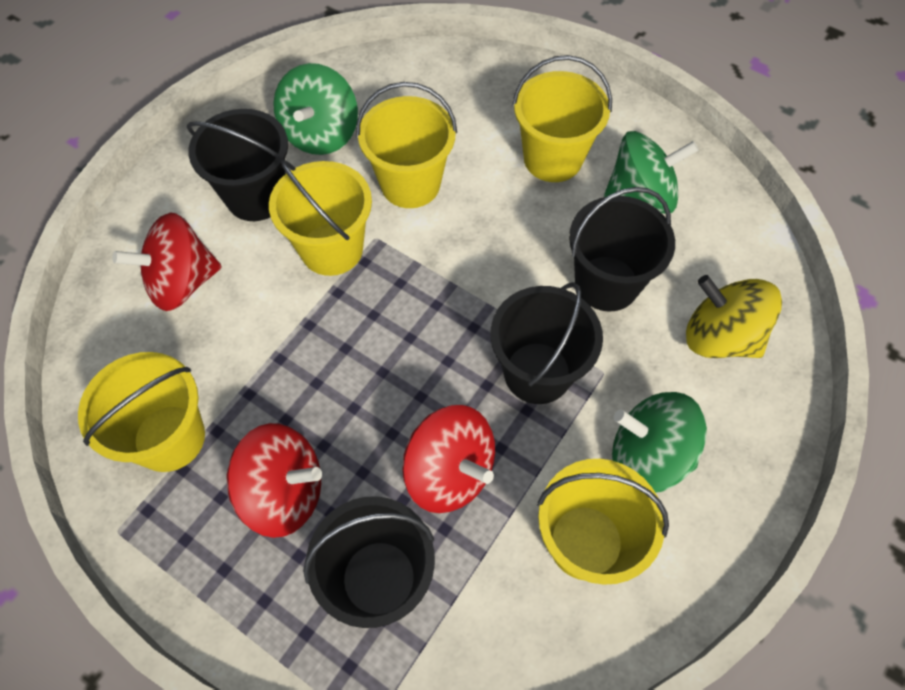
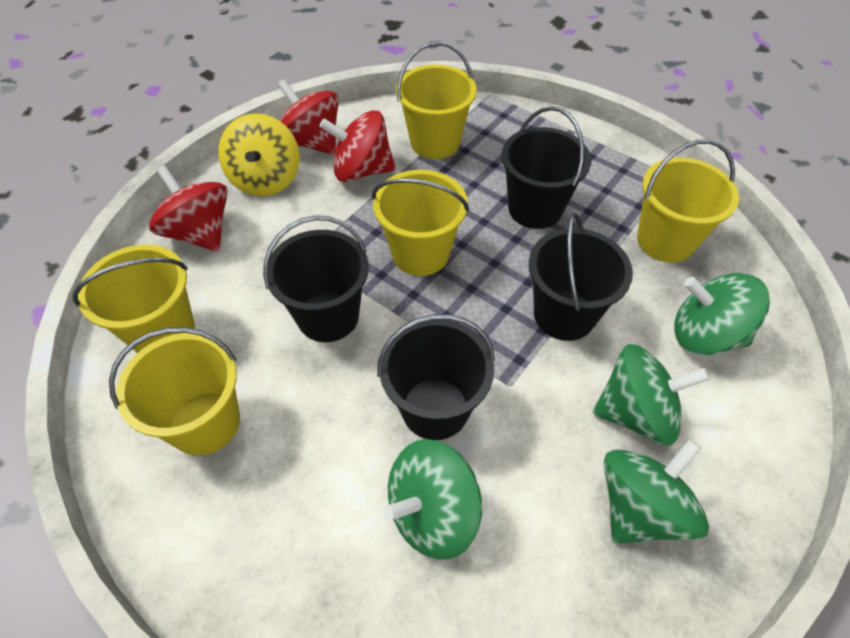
green spinning top: [273,63,358,155] [604,131,699,214] [612,392,707,493] = 3 -> [383,439,482,560] [593,344,710,446] [604,439,709,544] [674,273,770,355] = 4

